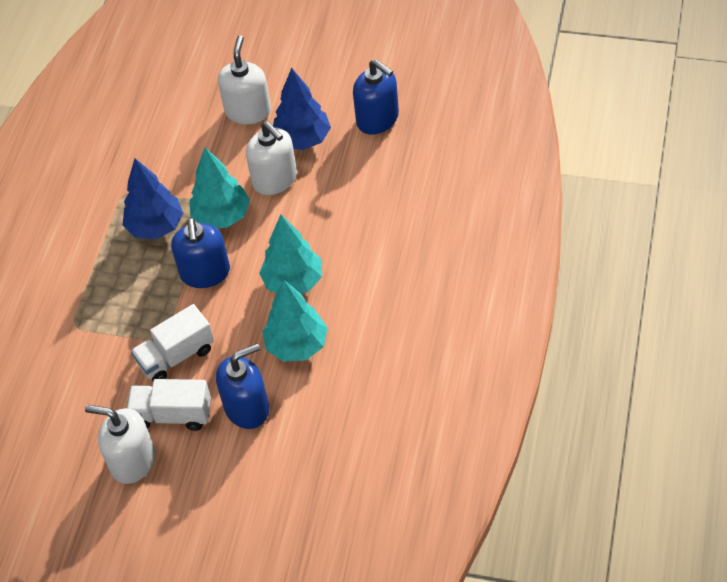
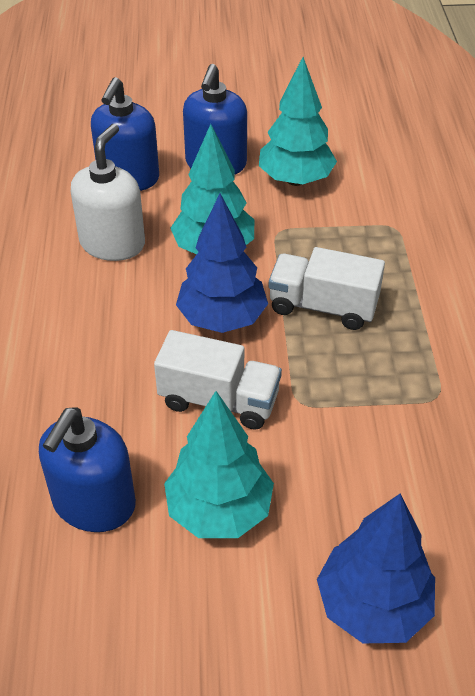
white soap dispenser: [85,405,155,484] [218,35,271,124] [246,121,297,195] = 3 -> [71,124,145,261] = 1

